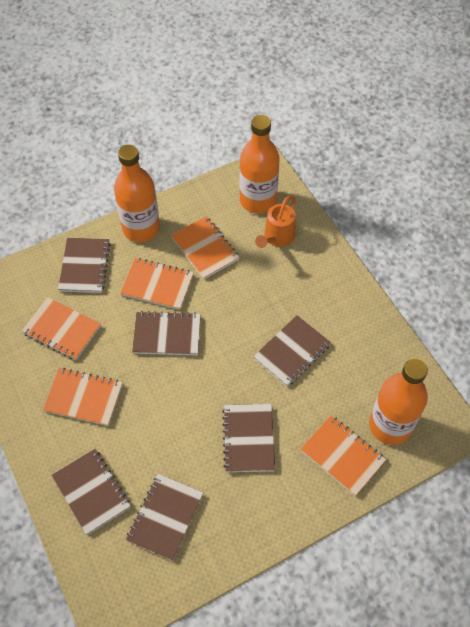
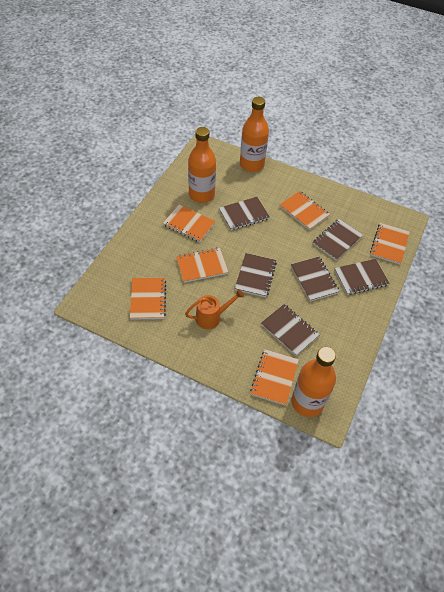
orange notebook: [22,297,101,360] [43,368,123,426] [120,258,194,310] [171,216,240,279] [301,415,386,496] = 5 -> [130,278,166,320] [163,204,216,242] [176,248,228,283] [250,349,299,406] [279,191,330,231] [370,223,410,265] = 6

